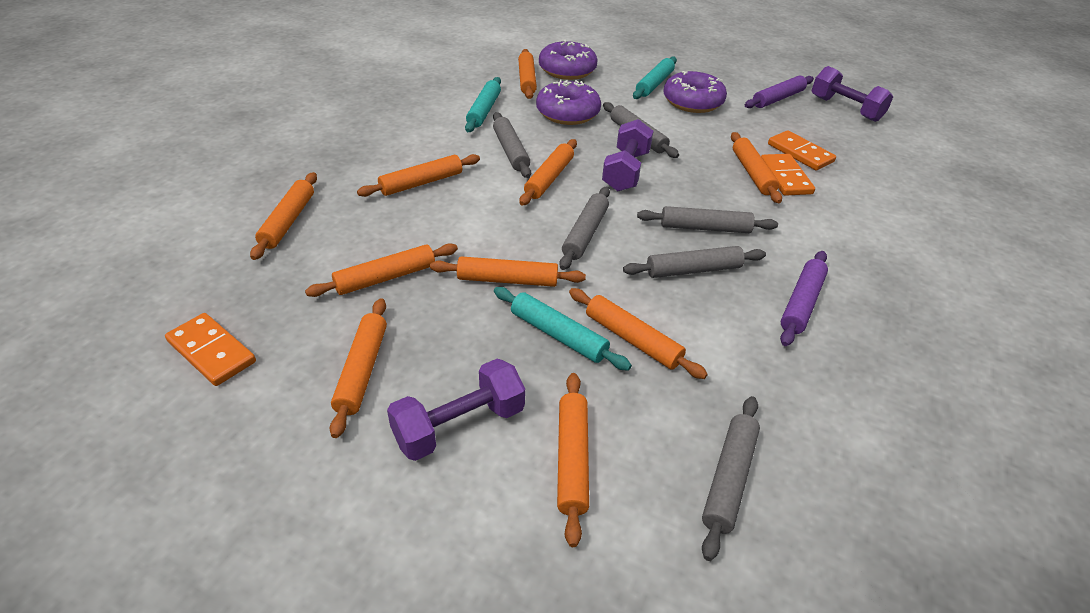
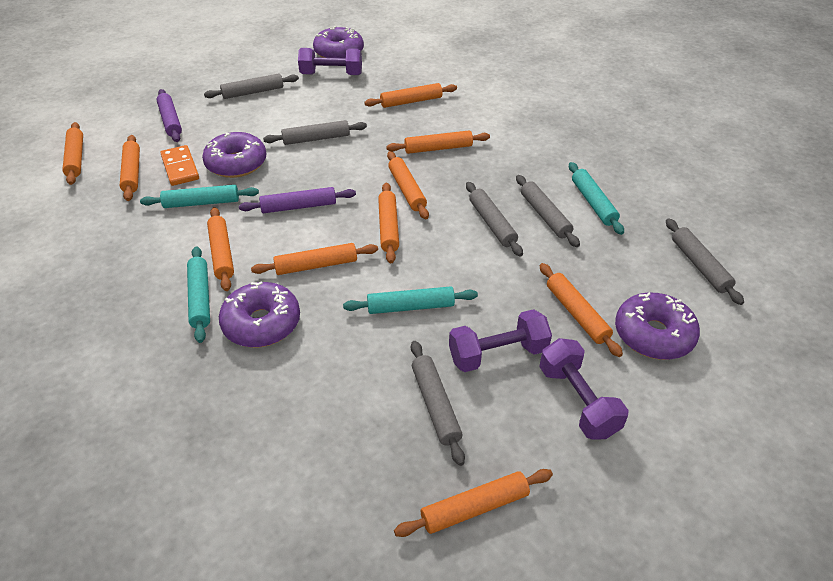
orange domino: [165,313,256,386] [761,154,815,196] [768,130,836,170] = 3 -> [160,145,199,186] = 1
purple donut: [536,79,601,125] [539,39,597,80] [663,71,727,113] = 3 -> [202,132,267,178] [219,281,300,348] [313,26,364,58] [615,292,700,360] = 4
turquoise rolling pin: [465,77,501,132] [494,287,632,371] [633,57,677,99] = 3 -> [140,185,259,208] [187,246,210,343] [343,286,478,314] [569,162,624,235] = 4

